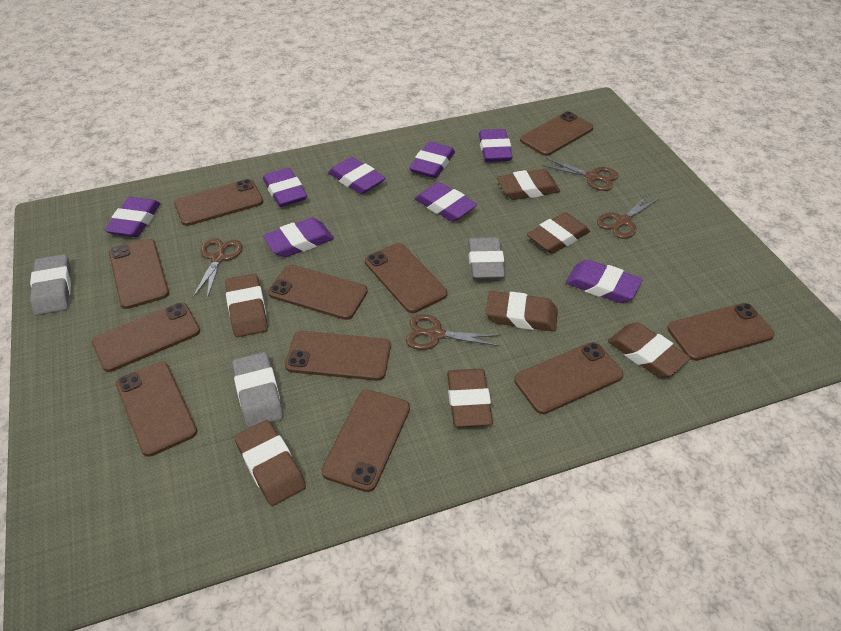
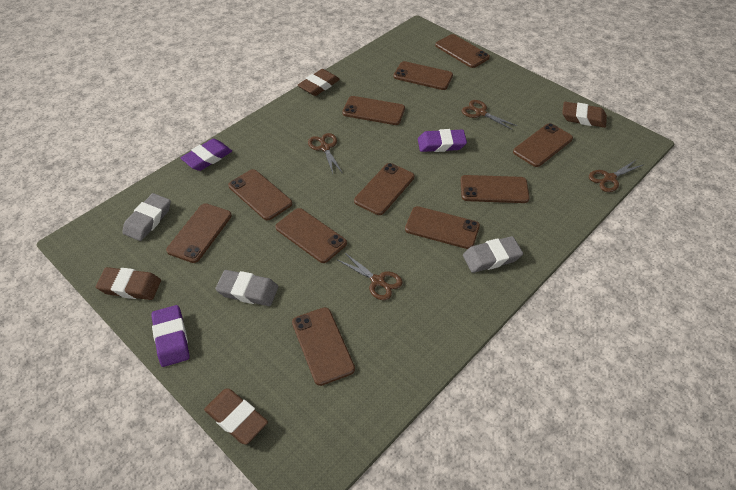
brown eraser: [225,273,268,337] [234,420,306,506] [447,369,493,427] [485,291,558,331] [497,169,560,200] [527,212,590,254] [608,322,690,378] = 7 -> [96,267,161,300] [204,389,268,445] [298,69,340,96] [562,102,607,128] = 4
purple eraser: [104,197,161,237] [263,168,307,207] [263,217,334,258] [328,157,385,194] [409,142,455,178] [415,182,477,222] [479,129,513,162] [566,260,642,303] = 8 -> [151,305,190,367] [181,139,232,171] [418,129,467,152] = 3

